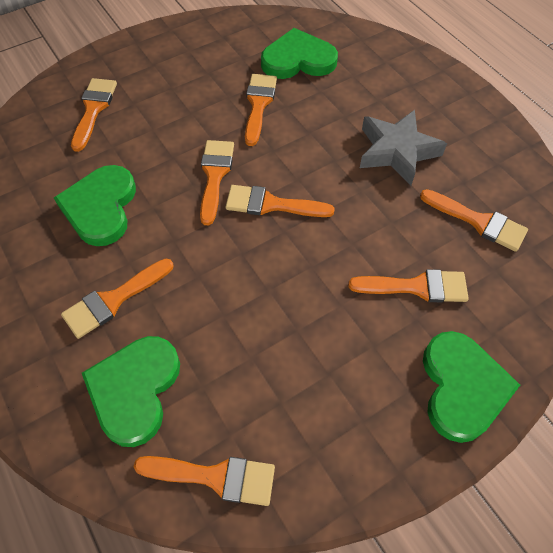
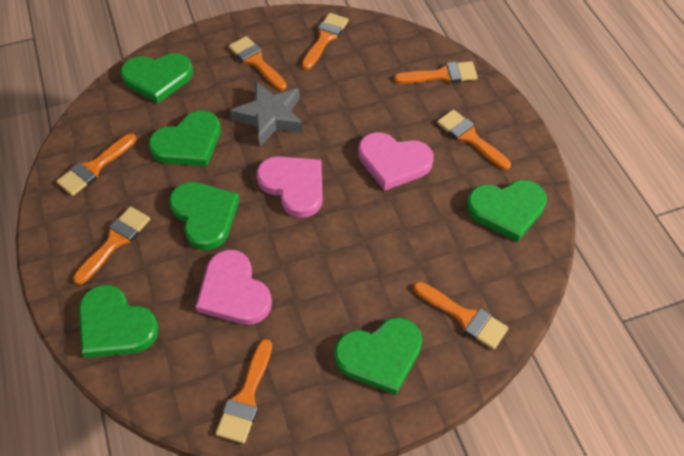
green heart: [54,165,136,246] [82,336,180,447] [261,28,338,79] [423,331,520,443] = 4 -> [79,285,159,358] [120,53,193,103] [149,111,221,166] [169,182,240,250] [334,317,422,395] [466,180,547,242] = 6
pink heart: none = 0 -> [195,250,272,325] [256,156,323,218] [358,132,434,191] = 3

